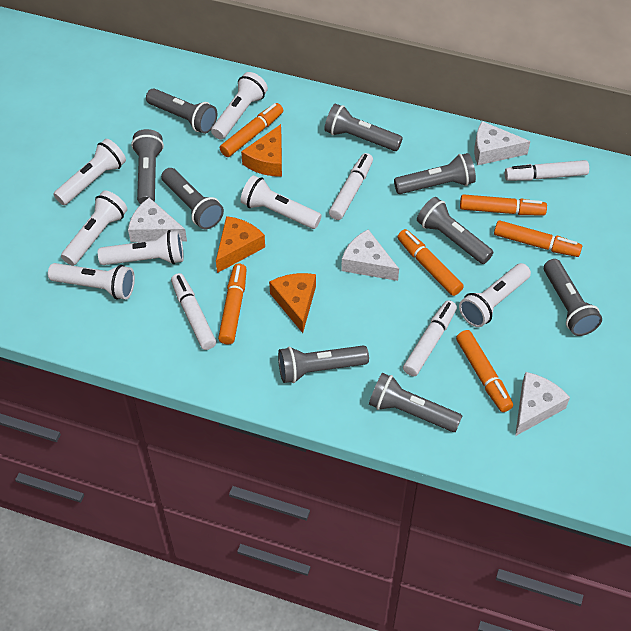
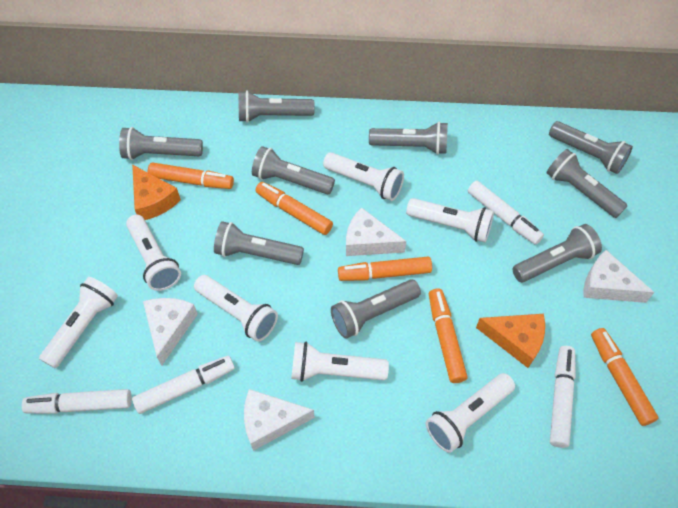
orange cheese: [216,216,265,273] [241,124,282,177] [269,273,316,333] = 3 -> [132,165,181,220] [476,314,545,368] = 2
orange marker: [218,264,247,344] [220,103,283,157] [397,229,464,296] [456,330,513,412] [460,194,547,215] [494,220,582,257] = 6 -> [148,162,234,189] [256,182,333,235] [338,257,432,281] [429,288,467,383] [591,328,659,426] = 5

